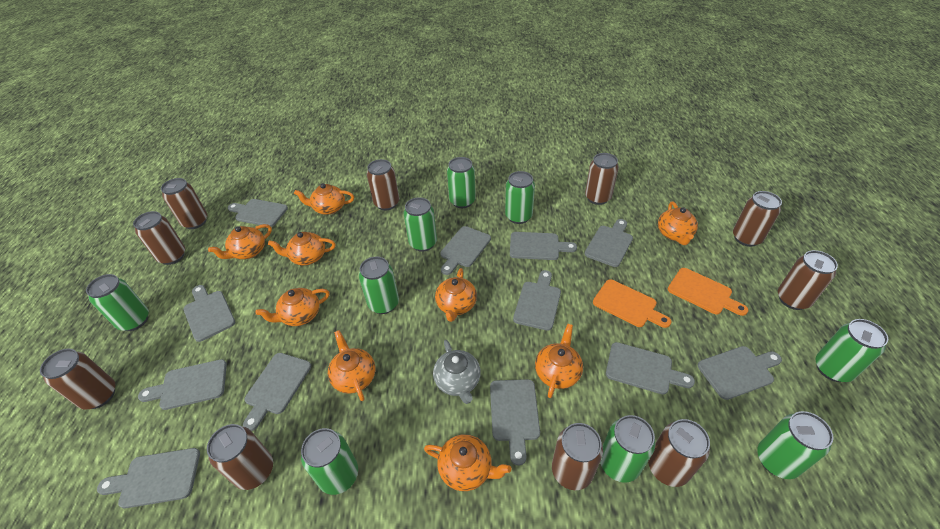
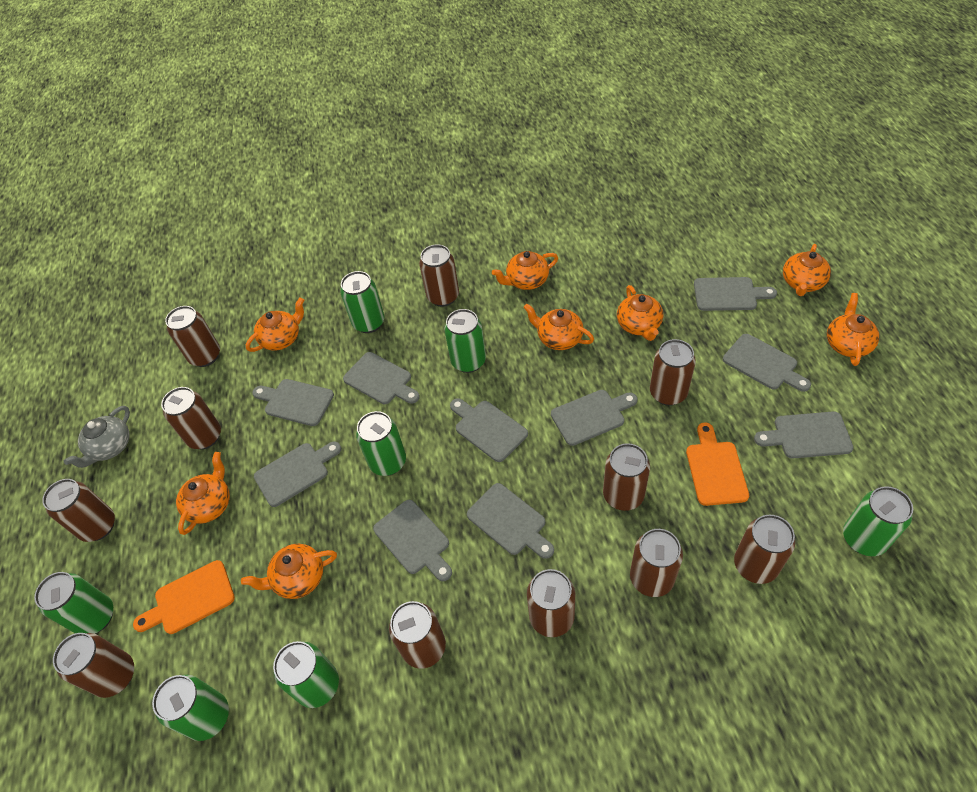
brown can: [40,348,115,410] [133,211,185,265] [161,178,207,229] [207,424,273,490] [367,159,399,210] [552,423,603,490] [585,153,619,205] [648,419,710,487] [733,191,782,247] [778,250,838,310] = 10 -> [42,479,115,542] [53,633,134,698] [161,387,221,449] [165,306,220,367] [389,601,446,669] [419,244,459,307] [527,569,575,637] [603,443,650,511] [630,529,683,597] [650,339,696,406] [734,515,795,584] = 11
green can: [86,274,149,331] [301,428,358,495] [359,257,399,314] [404,197,437,252] [447,157,476,208] [505,171,535,224] [600,415,655,483] [757,411,834,479] [816,319,888,382] = 9 -> [34,572,113,634] [152,675,229,741] [273,641,339,708] [340,271,384,333] [356,411,406,476] [444,309,486,373] [843,486,913,556] = 7
grey cutting board: [97,448,200,509] [138,359,227,410] [184,285,235,342] [228,199,288,227] [243,353,311,431] [440,226,491,275] [490,379,540,466] [510,232,577,260] [513,270,561,331] [585,219,633,267] [606,342,695,395] [698,346,782,400] = 12 -> [252,379,334,426] [254,442,341,507] [343,352,420,404] [373,500,452,581] [450,398,528,462] [467,483,554,559] [551,390,638,446] [694,277,777,311] [723,334,811,392] [754,411,854,458] = 10
orange teapot: [208,224,272,259] [256,288,330,326] [268,232,336,265] [294,183,354,215] [328,330,375,401] [424,434,512,491] [435,268,477,322] [535,324,583,398] [658,201,698,245] = 9 -> [176,452,230,535] [241,544,337,599] [246,297,304,352] [492,251,558,290] [523,304,594,350] [617,285,663,341] [783,244,831,296] [827,293,879,366] = 8

